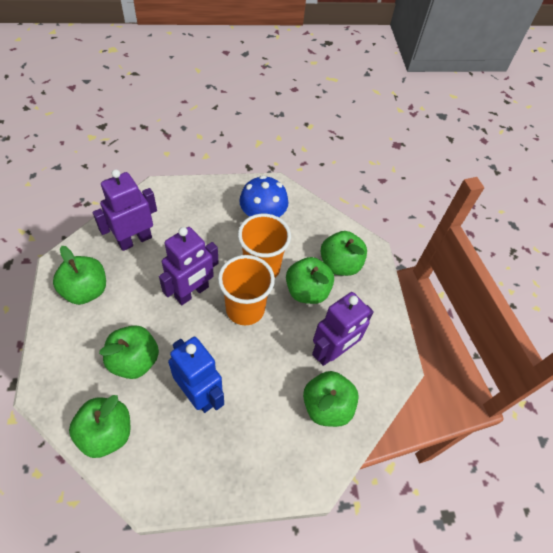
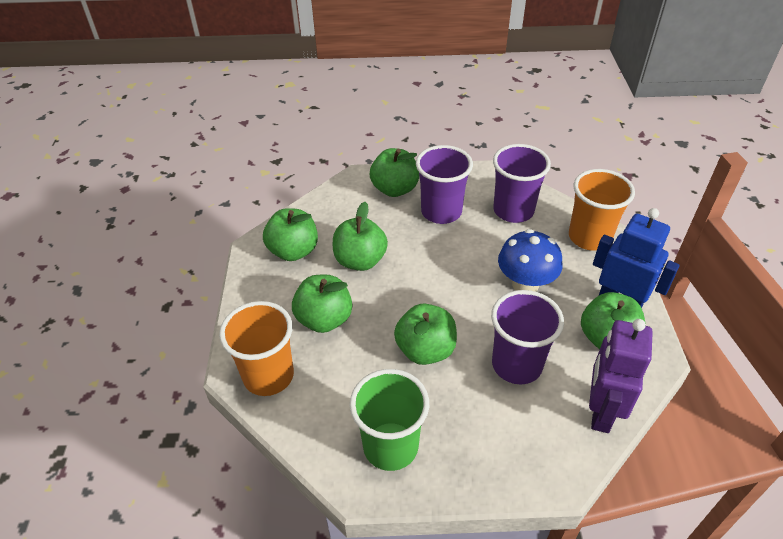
green cup: none = 0 -> [350,369,429,471] = 1
purple cup: none = 0 -> [416,145,473,224] [491,290,564,385] [493,144,551,223] = 3
purple robot: [93,169,157,251] [159,227,219,305] [312,292,374,366] = 3 -> [589,319,653,433] = 1

